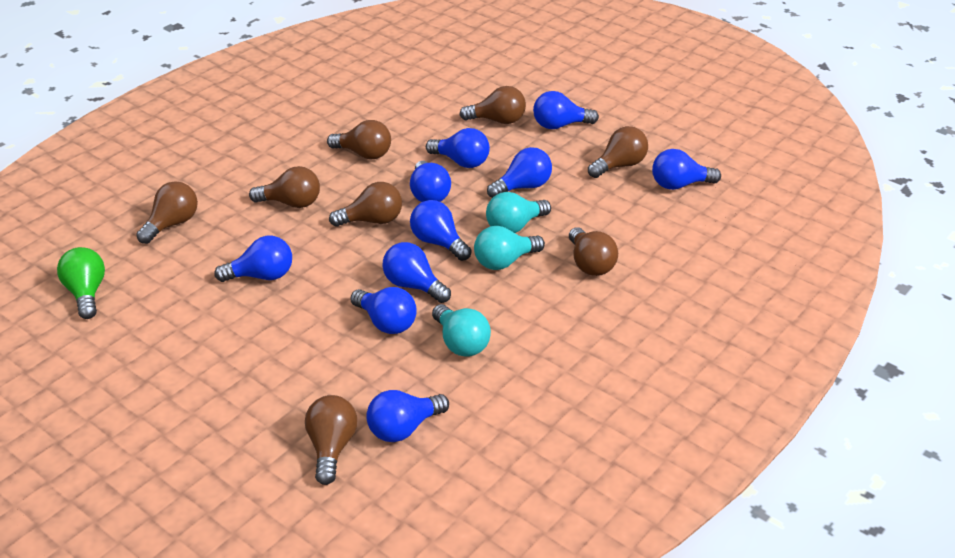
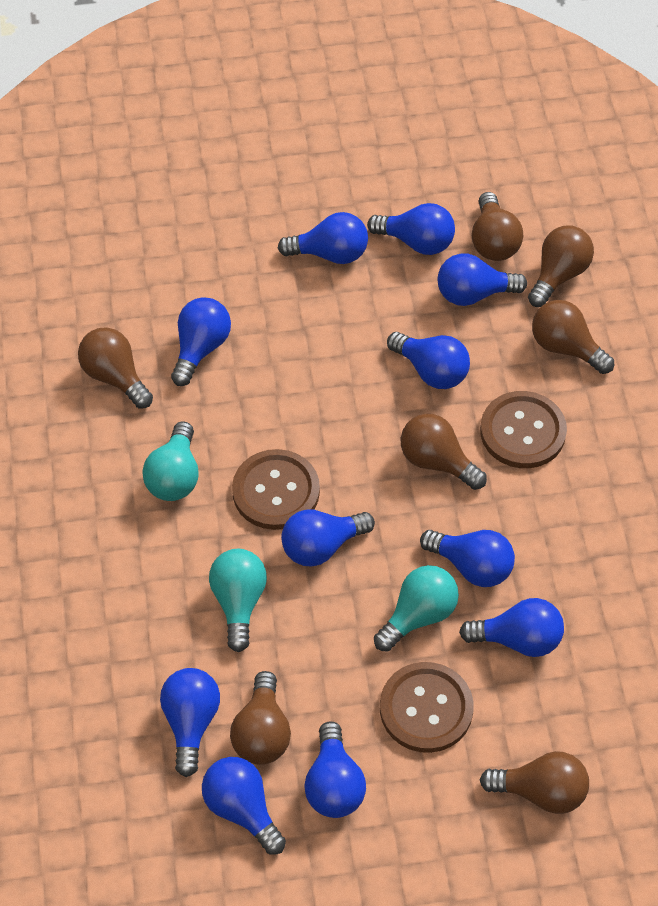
blue light bulb: [214,236,292,282] [350,287,417,334] [366,390,449,442] [382,242,451,303] [410,161,451,202] [410,200,472,261] [426,128,490,168] [487,147,552,198] [533,91,599,129] [652,149,721,190] = 10 -> [160,668,220,777] [171,297,231,386] [202,757,286,855] [278,212,368,264] [281,509,375,567] [304,721,366,818] [367,203,455,255] [387,332,470,389] [420,530,515,587] [437,253,527,306] [459,598,564,657] = 11
brown button: none = 0 -> [232,449,320,530] [380,662,474,753] [480,391,567,468] = 3
brown light bulb: [136,181,198,244] [249,166,320,208] [305,395,357,485] [327,120,391,159] [329,182,402,227] [459,86,526,124] [569,227,618,276] [588,126,648,178] = 8 -> [78,327,153,408] [230,671,291,765] [401,414,487,490] [472,192,523,261] [480,751,589,814] [528,225,594,307] [532,300,614,374] = 7
green light bulb: [57,247,105,319] = 1 -> none = 0

